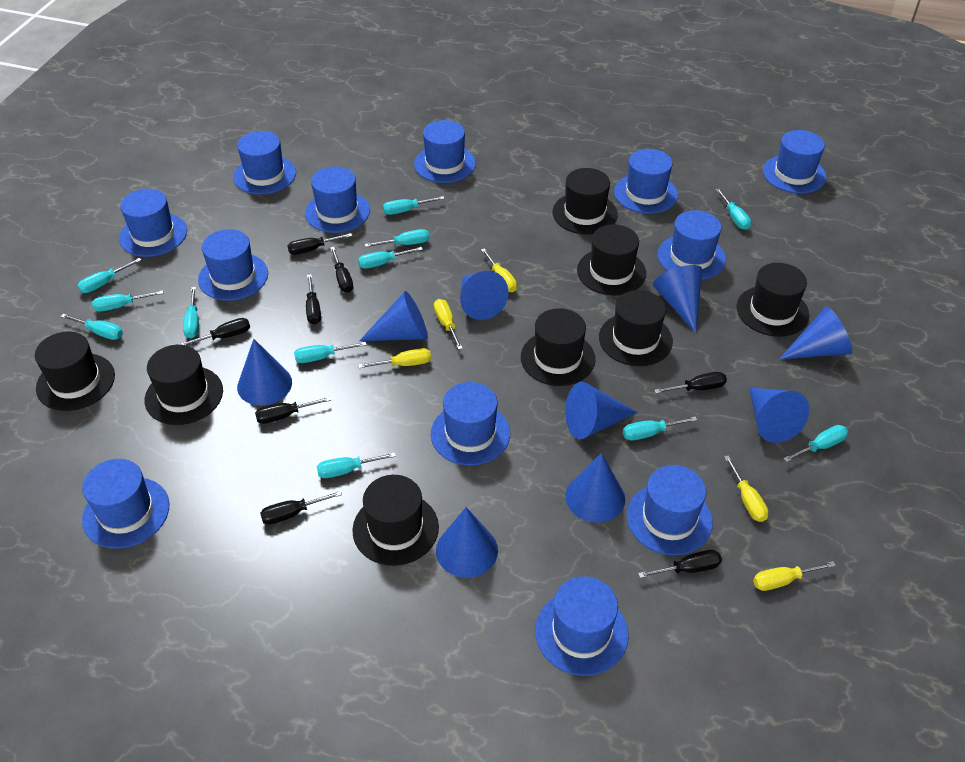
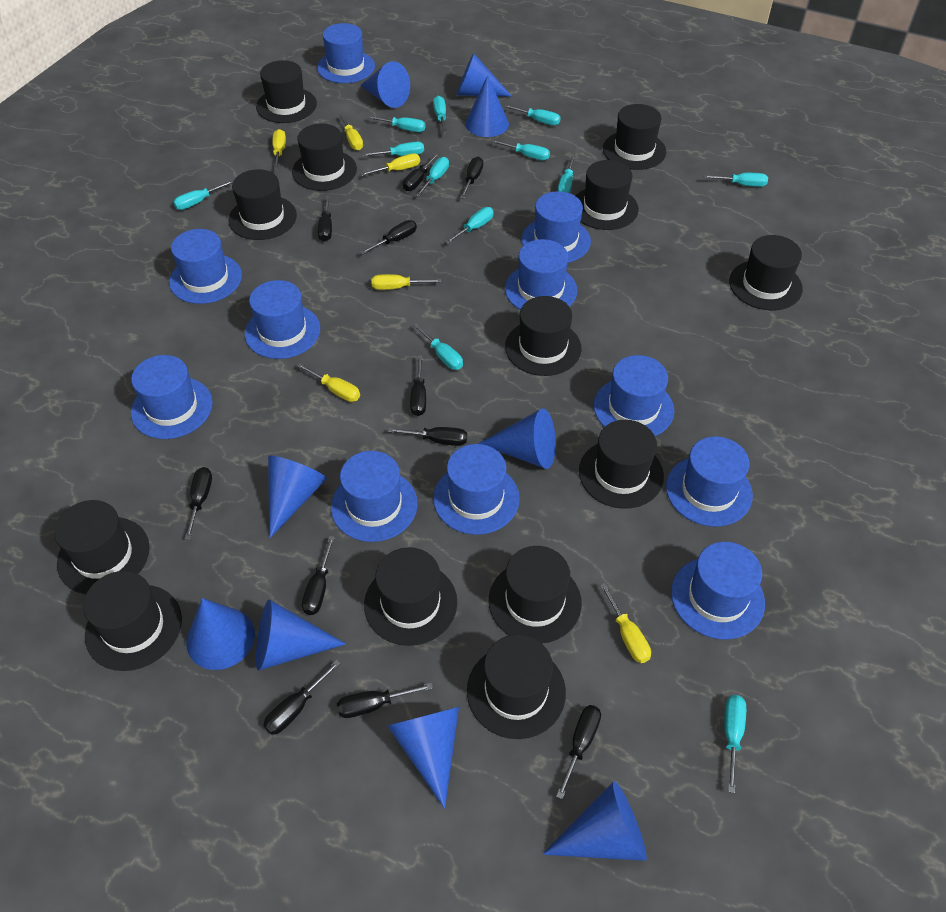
black hat: [35,332,115,411] [144,345,223,425] [352,475,439,566] [521,308,595,386] [552,168,618,234] [577,224,646,296] [599,290,673,366] [736,263,810,337] = 8 -> [54,500,150,594] [83,571,182,671] [228,169,297,240] [256,60,317,123] [292,123,357,191] [364,547,457,646] [467,634,566,739] [489,546,582,644] [505,296,582,376] [576,160,639,230] [579,420,664,509] [603,104,666,170] [729,235,803,310] = 13
black screwdriver: [179,318,250,345] [255,397,331,424] [260,491,342,525] [287,233,352,255] [306,274,321,324] [330,247,353,293] [638,550,722,578] [655,372,727,394] = 8 -> [185,467,212,540] [263,660,341,735] [302,536,335,615] [318,196,332,242] [337,683,433,718] [360,220,417,254] [388,427,467,446] [403,153,439,191] [410,355,426,416] [460,157,483,199] [556,705,601,799] = 11
blue hat: [82,459,170,549] [119,189,187,257] [198,229,268,301] [233,131,296,194] [305,166,370,233] [414,120,476,183] [431,382,510,466] [535,576,629,676] [614,149,678,214] [627,465,713,555] [657,210,726,280] [763,130,827,194] = 12 -> [131,355,213,439] [169,229,242,304] [244,280,320,359] [317,23,375,83] [331,451,418,542] [433,444,520,535] [505,239,577,310] [521,191,591,263] [594,355,674,436] [666,436,753,527] [671,542,765,639] = 11
yellow screwdriver: [358,348,431,368] [434,299,463,350] [481,248,517,292] [724,455,769,522] [753,561,836,591] = 5 -> [272,129,286,170] [297,363,360,402] [339,113,363,150] [360,153,420,176] [371,274,442,290] [600,583,651,663] = 6

